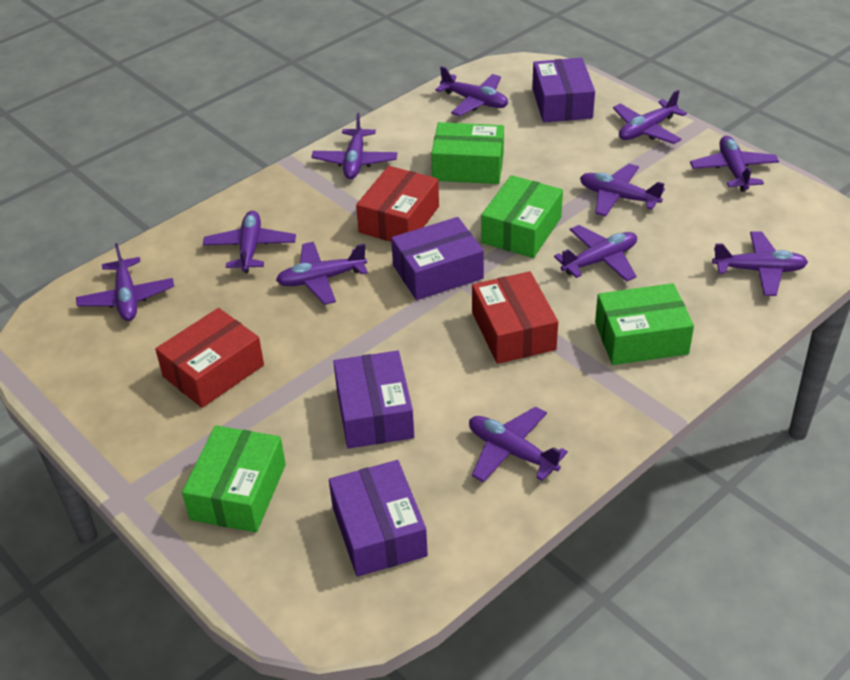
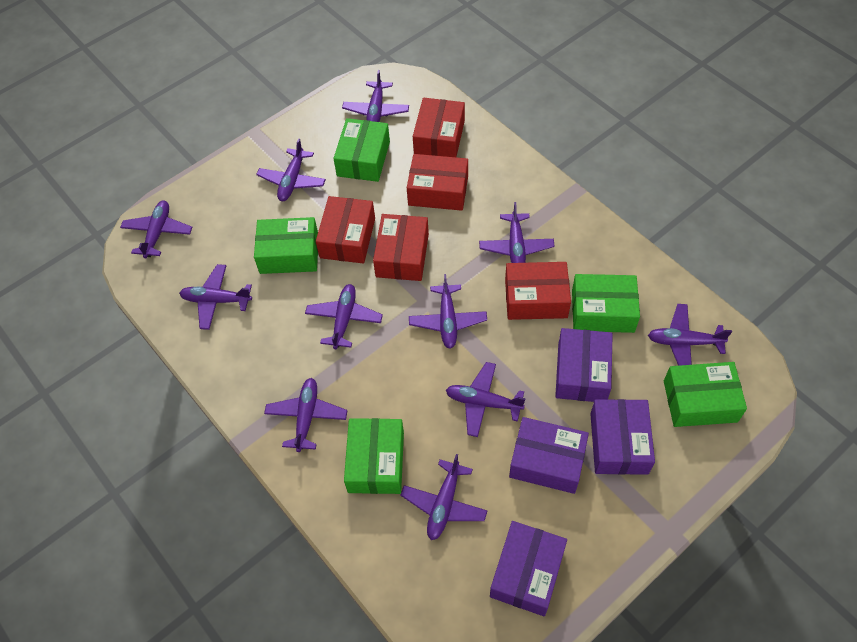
green box: [182,425,286,533] [431,122,504,184] [481,175,563,258] [595,283,694,365] = 4 -> [254,217,318,274] [333,118,390,182] [344,418,404,494] [572,274,640,333] [664,362,747,427] = 5
red box: [155,308,264,408] [356,166,439,242] [472,271,558,364] = 3 -> [316,196,375,264] [373,214,429,281] [407,154,468,211] [413,98,465,157] [505,262,571,320] = 5

